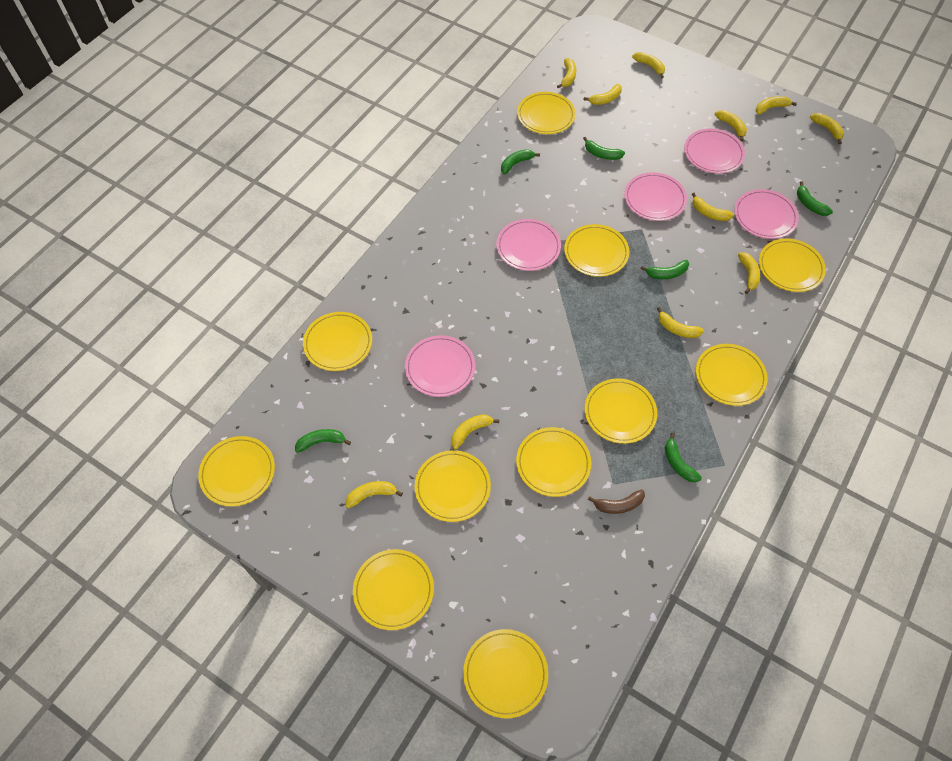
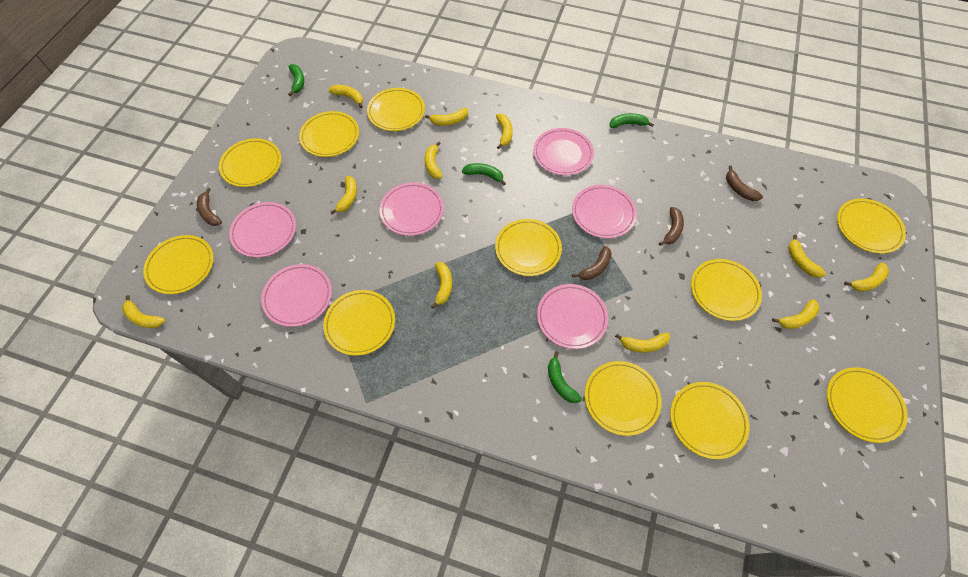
brown banana: [588,490,645,514] = 1 -> [197,188,222,226] [572,246,612,280] [659,207,684,246] [726,166,763,201] = 4
green banana: [295,429,351,453] [501,149,540,174] [583,137,625,160] [641,260,689,279] [665,433,702,482] [797,181,833,216] = 6 -> [288,64,304,96] [462,163,506,185] [548,351,582,403] [609,113,654,128] = 4
pink plate: [405,335,475,397] [497,219,561,271] [624,172,687,221] [684,128,745,174] [734,189,799,239] = 5 -> [229,202,296,258] [261,264,332,327] [379,182,444,236] [533,128,594,175] [537,284,608,349] [572,185,637,238] = 6

